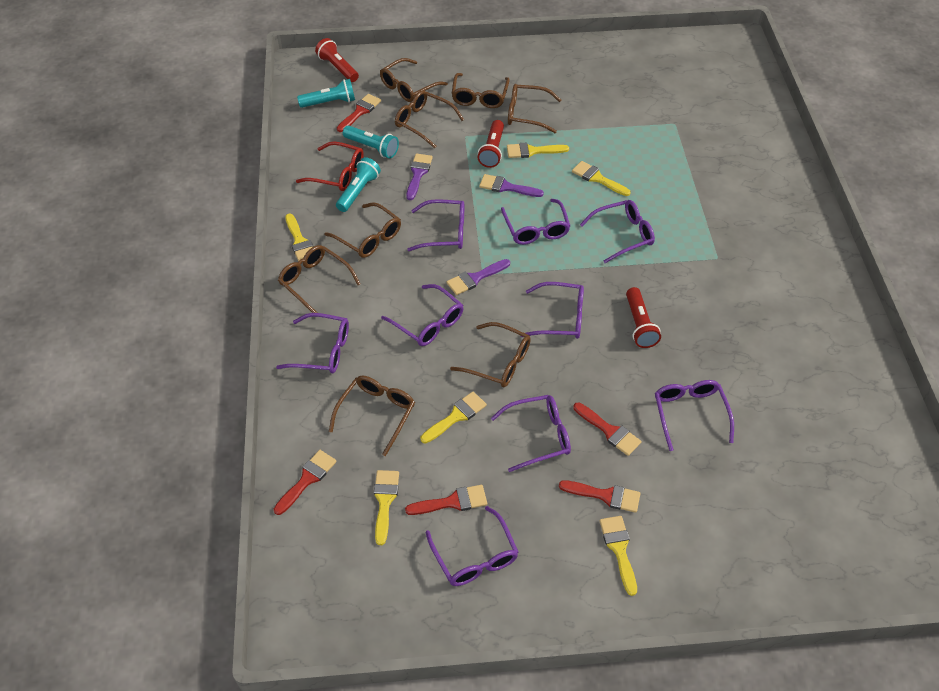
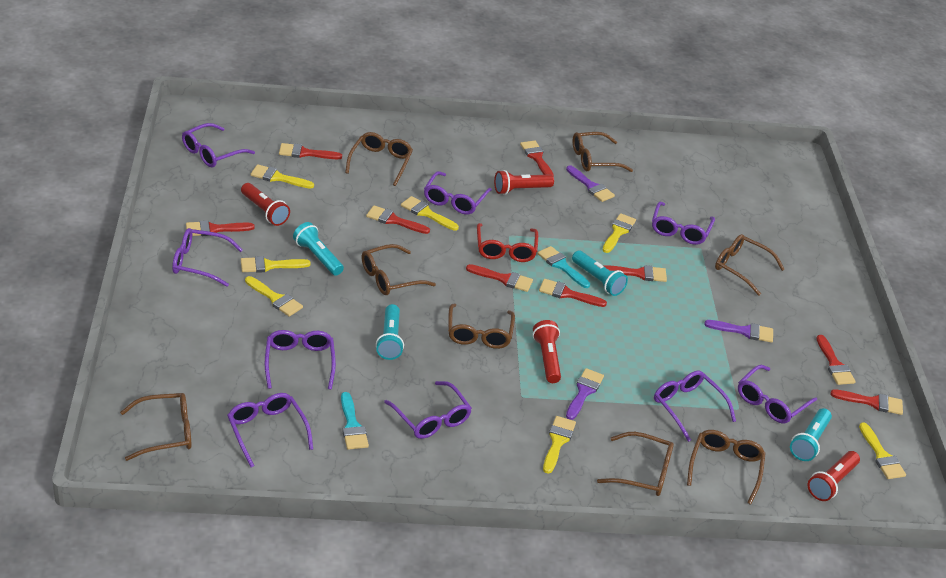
red brush: [274,450,337,515] [337,94,381,132] [405,485,487,515] [559,480,641,513] [573,402,642,456] = 5 -> [186,220,255,236] [279,143,342,159] [366,205,430,234] [466,264,533,292] [520,141,554,177] [539,279,607,307] [604,265,667,282] [816,335,856,385] [830,389,903,415] = 9
red flashlight: [315,38,359,82] [478,120,504,168] [626,287,661,348] = 3 -> [241,183,290,226] [494,170,554,195] [533,320,561,383] [808,451,860,501] = 4
turquoise brush: none = 0 -> [341,392,369,450] [538,246,590,288] = 2
turquoise flashlight: [297,79,355,108] [336,157,381,212] [343,125,399,158] = 3 -> [293,222,344,275] [376,304,404,360] [572,250,628,296] [790,408,832,461] = 4
yellow brush: [285,213,313,262] [374,470,399,545] [421,392,487,443] [507,143,569,158] [572,161,631,196] [600,516,637,596] = 6 -> [241,256,311,273] [245,276,303,317] [251,164,314,189] [401,196,459,231] [543,416,576,474] [602,213,636,253] [859,422,906,479] = 7

